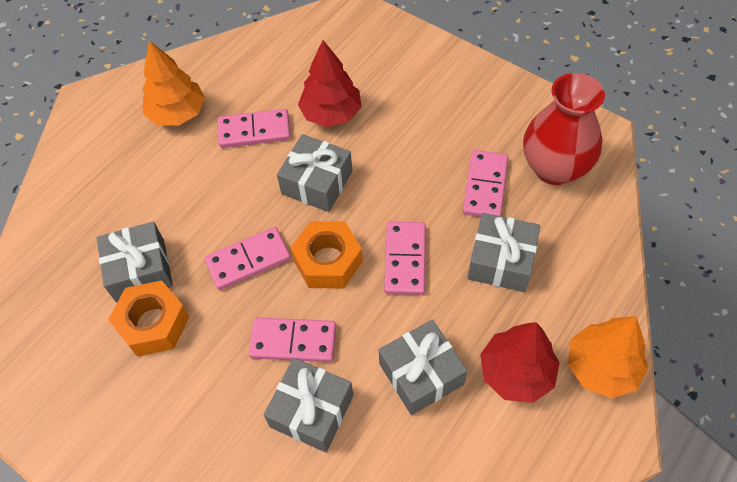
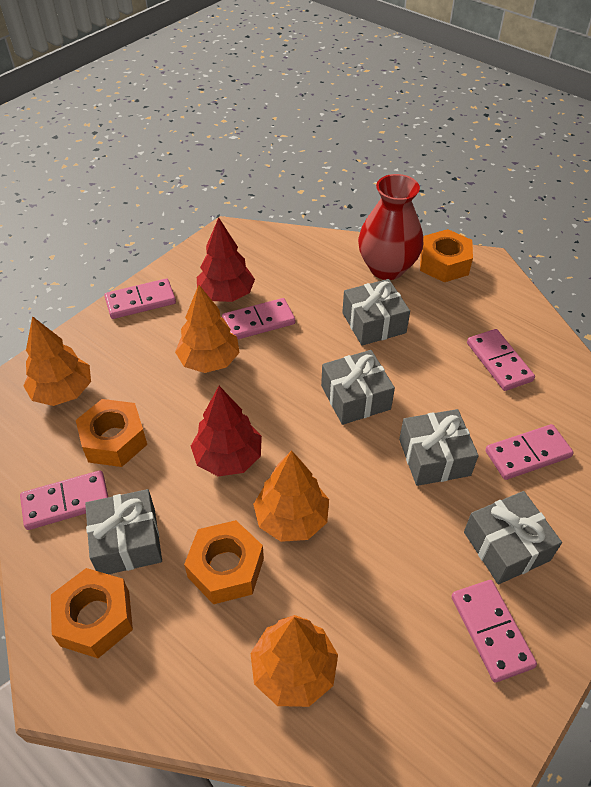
orange nut: [108,281,189,356] [290,221,363,289] = 2 -> [51,568,133,658] [76,399,147,467] [184,520,264,604] [420,229,473,282] = 4
orange tree: [142,40,205,126] [568,316,648,398] = 2 -> [23,316,91,406] [175,285,240,373] [250,615,338,707] [253,450,329,542] = 4
pink domino: [205,227,291,290] [218,109,291,148] [249,317,336,362] [384,222,426,295] [463,150,508,217] = 5 -> [20,470,108,530] [104,279,176,319] [222,298,295,339] [451,580,537,682] [467,329,535,391] [485,424,574,480] = 6

